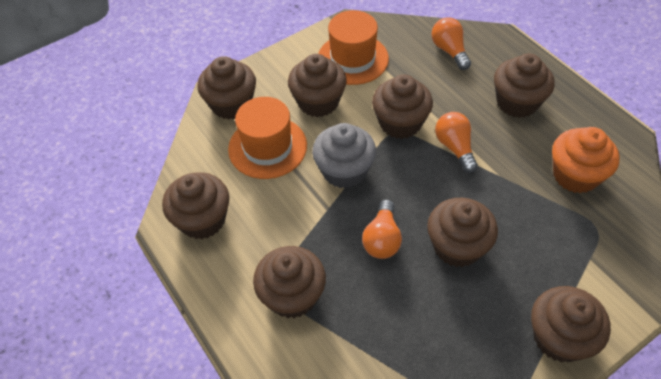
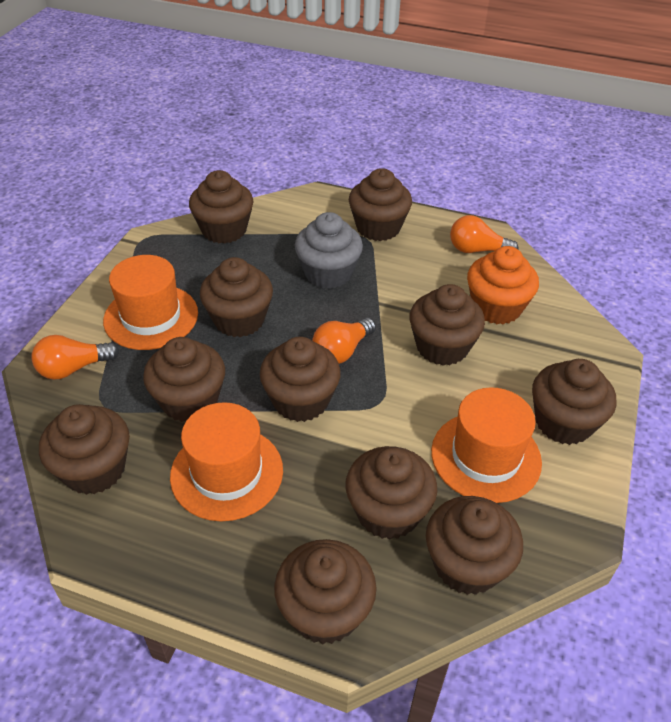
brown cupcake: [162,172,229,239] [197,56,256,120] [253,246,326,318] [288,54,347,117] [372,75,433,139] [427,198,498,267] [494,53,555,118] [531,286,611,362] = 8 -> [39,404,130,495] [143,337,225,422] [189,170,253,244] [200,257,273,337] [260,337,341,422] [274,539,377,645] [345,446,438,540] [349,168,412,241] [410,284,485,366] [426,496,523,595] [532,359,616,445] = 11
orange hat: [228,97,307,179] [318,10,389,85] = 2 -> [103,255,198,350] [170,402,283,521] [431,387,542,503] = 3

